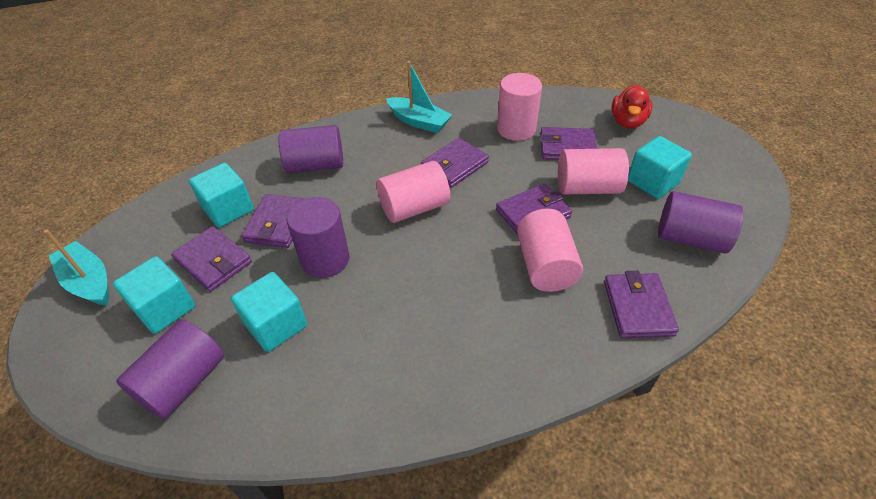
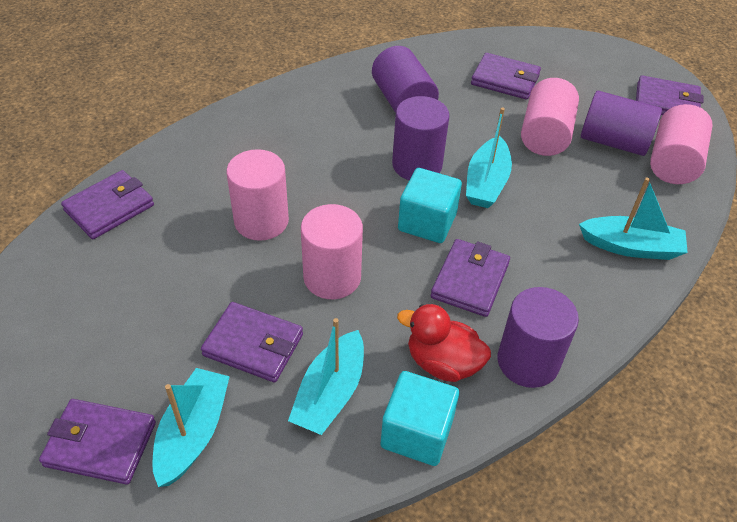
turquoise boat: [44,229,109,305] [386,61,452,133] = 2 -> [152,368,230,487] [288,318,364,435] [466,107,512,208] [579,178,688,260] = 4
turquoise cube: [113,256,195,334] [189,163,254,227] [231,272,307,352] [628,136,692,199] = 4 -> [381,371,459,466] [398,168,462,243] = 2

